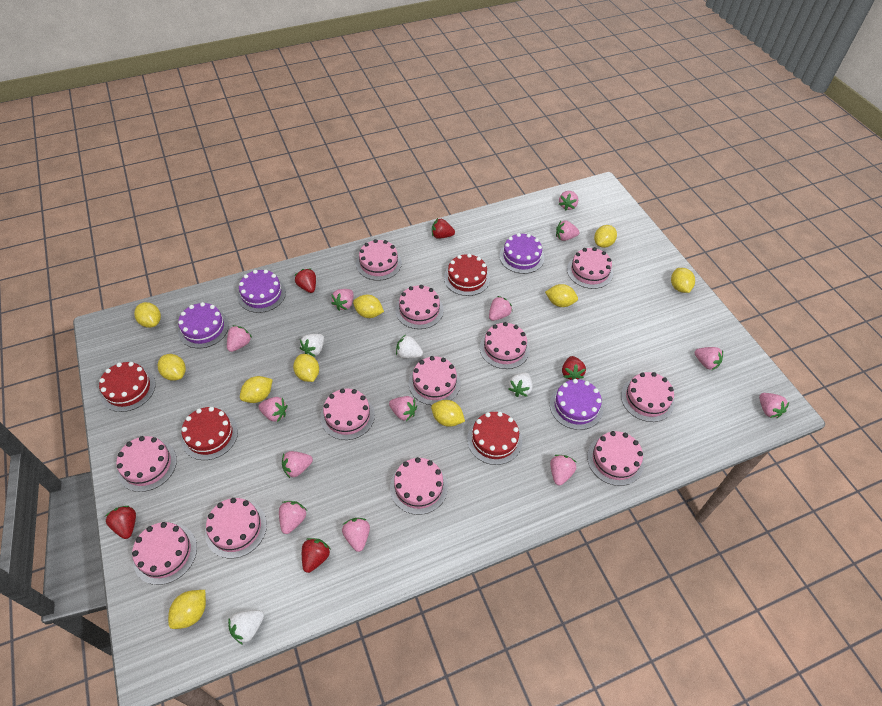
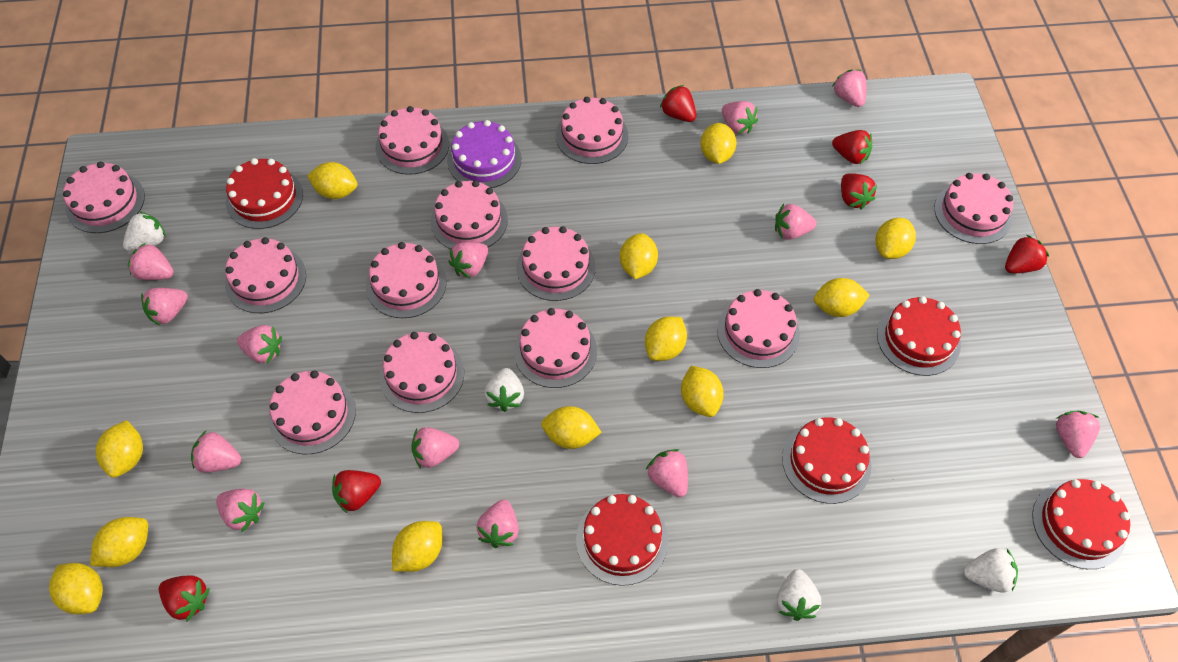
purple cake: [178,302,229,348] [238,270,286,313] [499,233,544,274] [550,379,603,430] = 4 -> [447,120,521,188] = 1
red cake: [99,362,156,412] [181,407,238,460] [444,254,490,296] [467,412,522,465] = 4 -> [226,158,303,229] [576,494,668,586] [782,417,871,504] [877,296,961,376] [1032,479,1130,569] = 5
red strawberry: [105,506,136,539] [295,268,316,293] [302,538,330,573] [432,218,455,239] [562,356,586,380] = 5 -> [159,575,210,622] [332,470,381,513] [660,85,696,122] [832,130,872,164] [841,173,877,209] [1005,235,1049,273] = 6
yellow lemon: [134,302,161,328] [158,354,186,381] [168,590,206,629] [240,376,273,403] [293,354,319,382] [353,294,384,318] [431,400,465,427] [545,284,578,307] [594,225,617,248] [671,268,695,293] = 10 -> [49,563,103,614] [90,517,148,567] [96,420,143,478] [307,162,358,199] [392,521,443,572] [541,406,602,449] [620,233,658,279] [645,317,687,361] [681,366,724,417] [701,123,736,164] [814,278,870,317] [876,218,916,259] = 12

